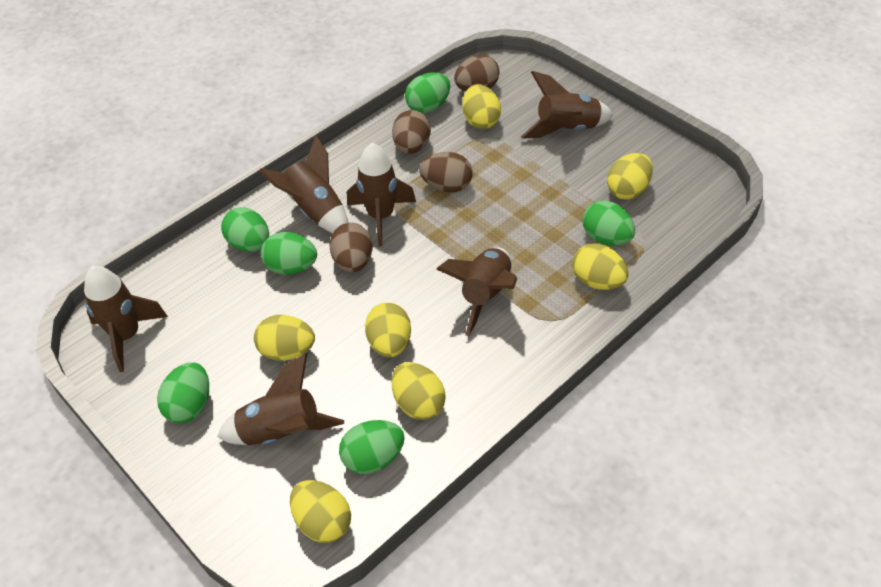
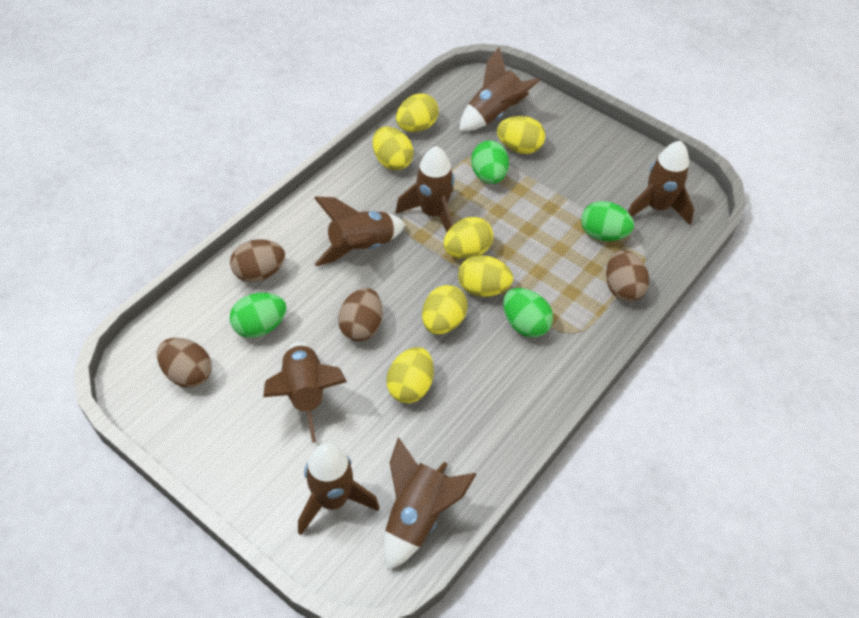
brown rocket: [84,266,168,372] [217,353,344,445] [259,136,349,233] [347,143,416,246] [436,247,517,336] [521,71,613,138] = 6 -> [263,342,347,443] [298,443,380,535] [314,197,405,266] [384,438,476,570] [395,146,454,232] [459,47,541,131] [628,141,694,225] = 7
green egg: [157,362,209,423] [221,207,269,252] [261,232,317,275] [339,420,405,474] [405,72,450,113] [583,201,635,246] = 6 -> [230,293,287,338] [471,140,509,184] [503,288,553,338] [581,201,634,241] = 4

